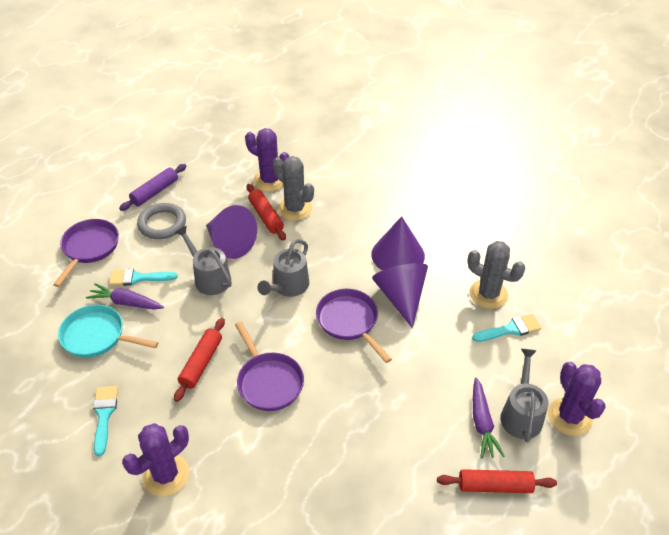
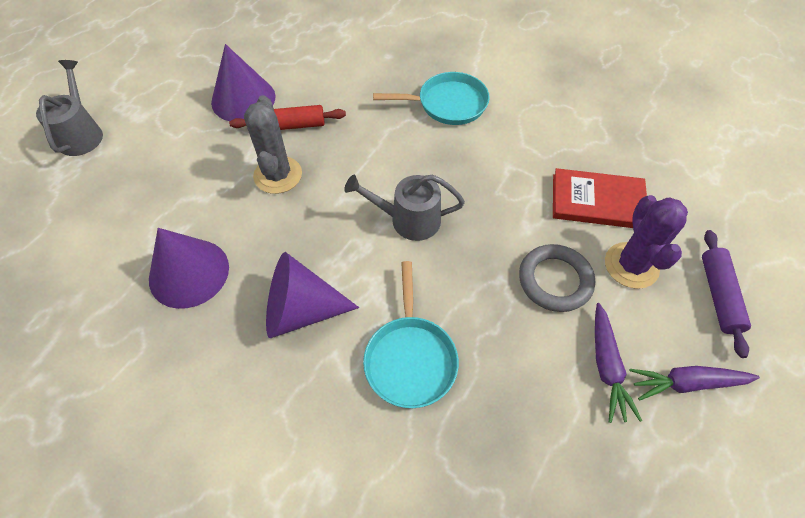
grey cactus: [273,156,314,221] [467,241,525,309] = 2 -> [244,95,302,194] = 1
grey watering can: [175,225,232,295] [257,239,309,297] [500,349,548,442] = 3 -> [36,60,103,156] [344,175,465,241] = 2
purple cactus: [122,423,189,497] [245,128,290,191] [548,361,606,436] = 3 -> [605,195,688,289] = 1
purple pan: [53,219,119,287] [235,322,304,411] [316,289,392,363] = 3 -> none = 0
red book: none = 0 -> [553,168,647,228] = 1
red rolling pin: [174,318,225,402] [247,184,286,241] [437,469,557,493] = 3 -> [229,105,346,130] = 1
turquoise brush: [93,386,118,456] [109,268,178,286] [472,314,541,342] = 3 -> none = 0
turquoise pan: [58,305,158,358] = 1 -> [363,261,459,408] [373,72,490,125] = 2

